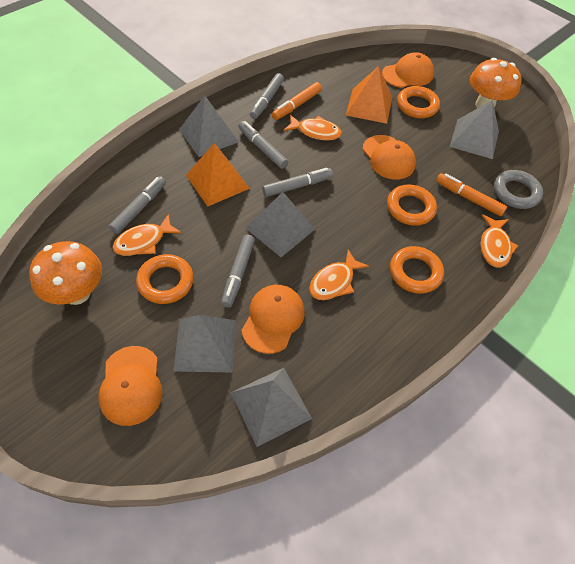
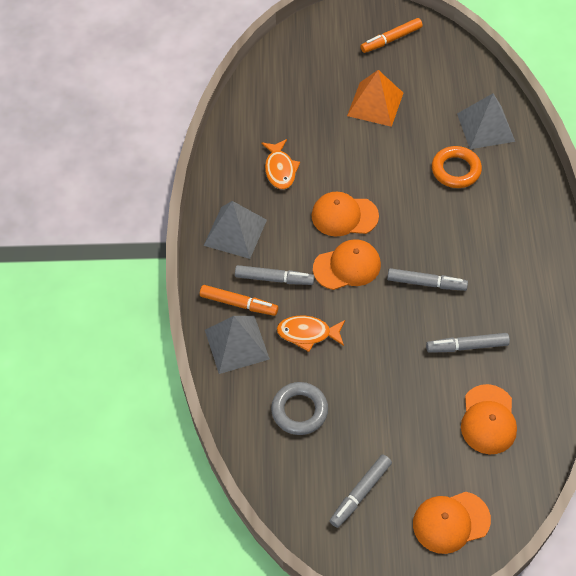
grey marker: [109,176,166,234] [221,235,255,308] [238,121,288,169] [250,73,284,119] [262,168,333,197] = 5 -> [235,265,315,285] [330,454,392,528] [387,268,468,291] [426,333,510,353] = 4
grey pyramid: [173,315,236,372] [179,96,239,157] [231,368,312,447] [246,192,315,257] [450,100,499,159] = 5 -> [204,201,267,259] [205,316,270,374] [457,94,515,149] = 3
orange fish: [113,214,182,256] [283,115,342,140] [309,250,369,300] [480,214,518,267] = 4 -> [261,139,300,189] [277,315,345,352] = 2
orange mushroom: [29,241,102,305] [470,58,522,108] = 2 -> none = 0
orange pyramid: [186,143,250,206] [346,66,393,124] = 2 -> [347,70,403,127] = 1
orange ring: [136,254,194,304] [387,184,437,226] [390,246,444,294] [397,86,440,118] = 4 -> [432,146,482,188] = 1

